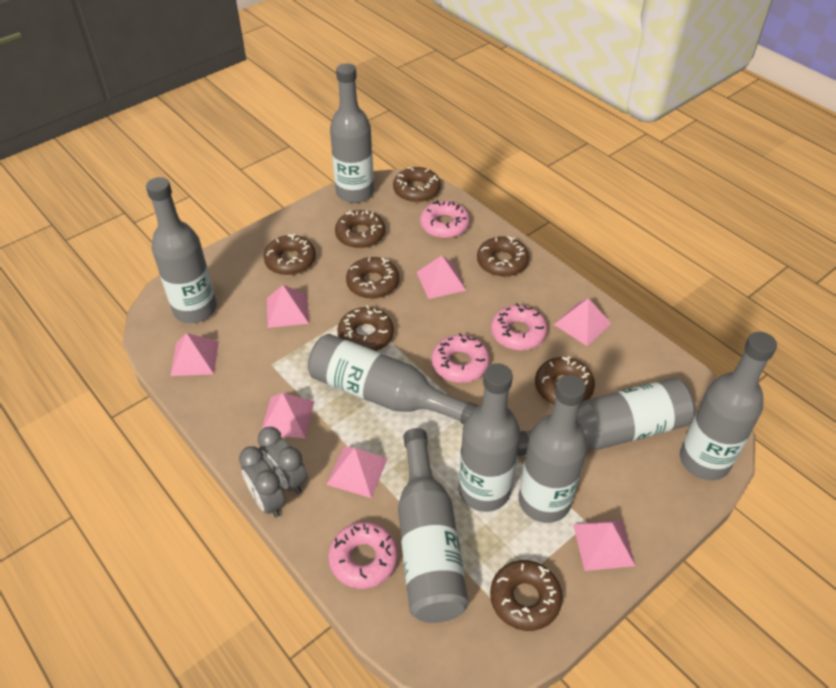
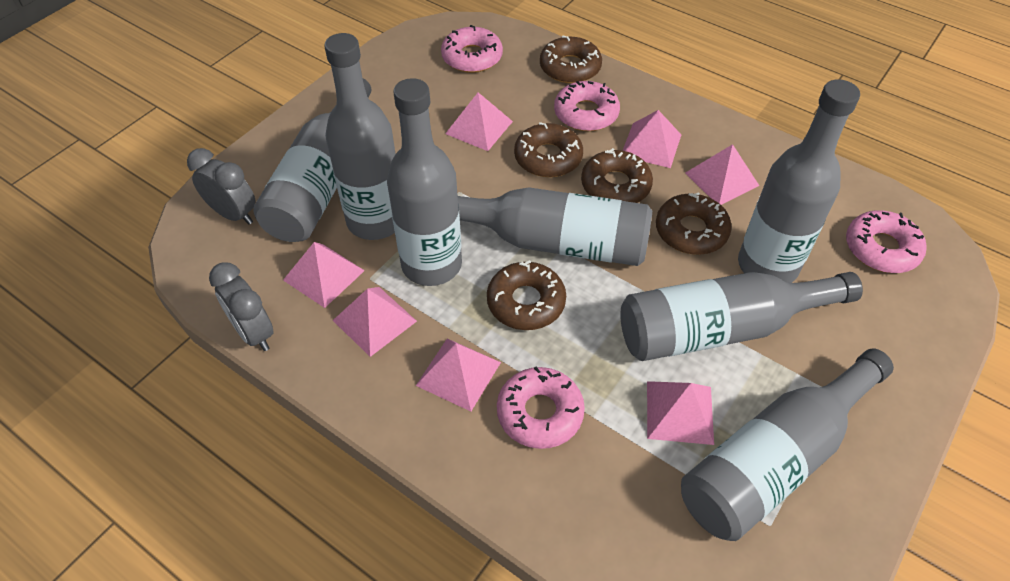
brown donut: [263,234,316,275] [335,210,385,248] [337,306,394,351] [346,257,399,299] [393,167,441,202] [477,237,529,277] [490,560,563,631] [535,356,595,404] = 8 -> [487,260,566,330] [514,122,583,177] [540,36,602,83] [581,148,653,203] [656,192,732,255] = 5
grey bottle: [146,177,217,323] [308,334,479,424] [330,63,374,203] [398,428,469,623] [459,363,520,512] [517,378,695,456] [519,375,588,523] [680,332,777,480] = 8 -> [253,78,371,242] [324,33,395,240] [387,78,462,286] [458,187,652,266] [620,272,863,361] [681,348,894,541] [738,79,860,283] = 7

